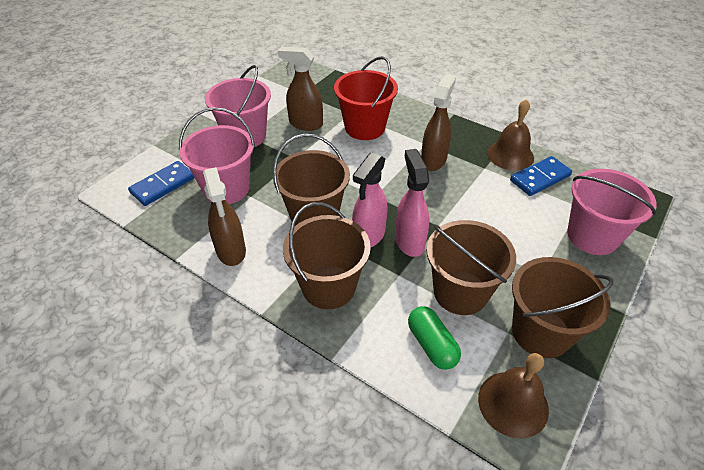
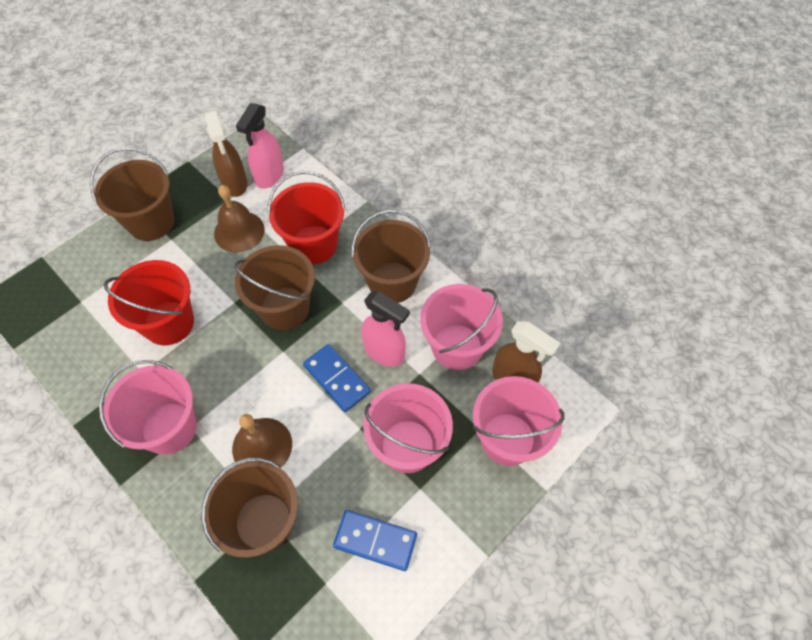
brown spray bottle: [203,167,246,266] [278,47,323,131] [421,74,456,171] = 3 -> [205,111,247,197] [492,321,560,383] = 2
green capsule: [408,306,461,370] = 1 -> none = 0
pink bucket: [179,107,255,204] [205,65,271,147] [567,169,657,255] = 3 -> [99,360,197,455] [363,383,453,473] [420,284,503,370] [473,376,565,466] = 4
red bucket: [334,56,398,140] = 1 -> [104,260,194,345] [268,171,346,265] = 2

